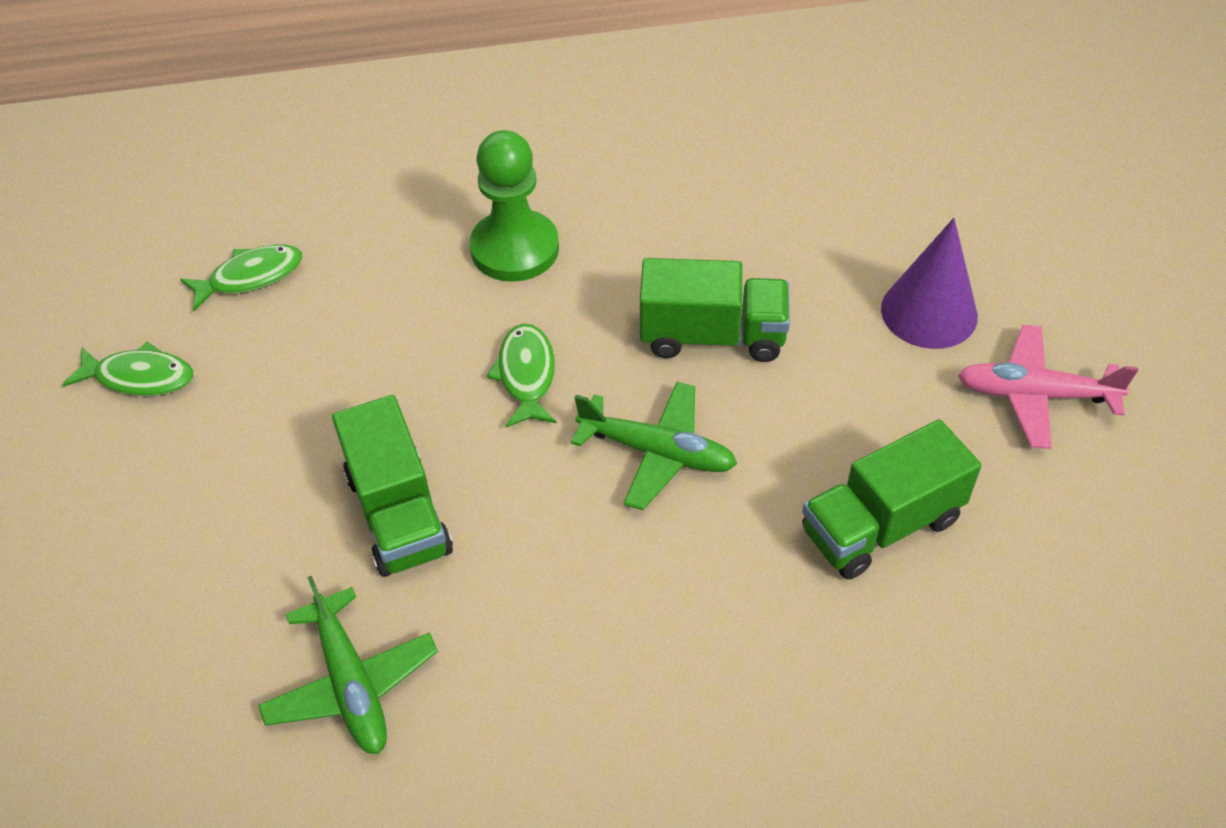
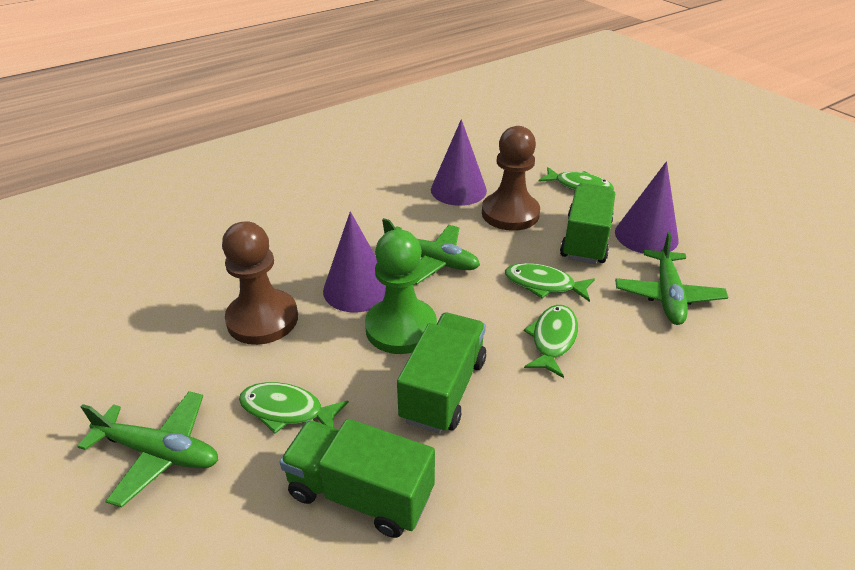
brown pawn: none = 0 -> [222,221,298,345] [482,126,540,231] = 2
green fish: [62,342,193,396] [180,245,302,311] [487,324,557,428] = 3 -> [239,382,349,434] [505,263,595,302] [524,305,578,378] [538,167,614,190] = 4
green plane: [258,576,438,754] [571,382,737,510] = 2 -> [77,391,218,507] [382,218,480,284] [615,232,728,325] = 3
pink plane: [958,325,1138,449] = 1 -> none = 0
purple cone: [881,218,978,349] = 1 -> [323,211,386,312] [431,119,487,206] [615,161,679,254] = 3

